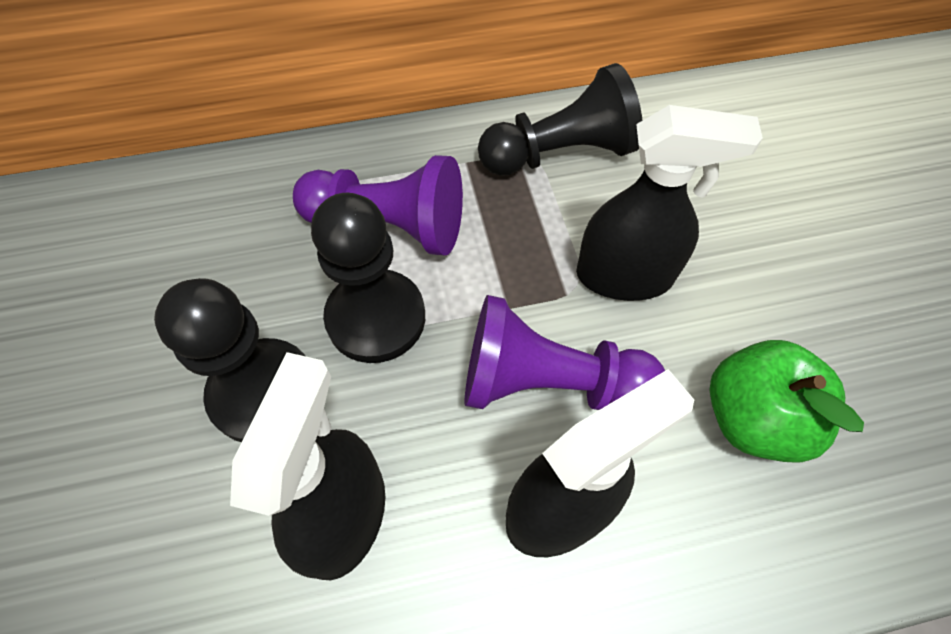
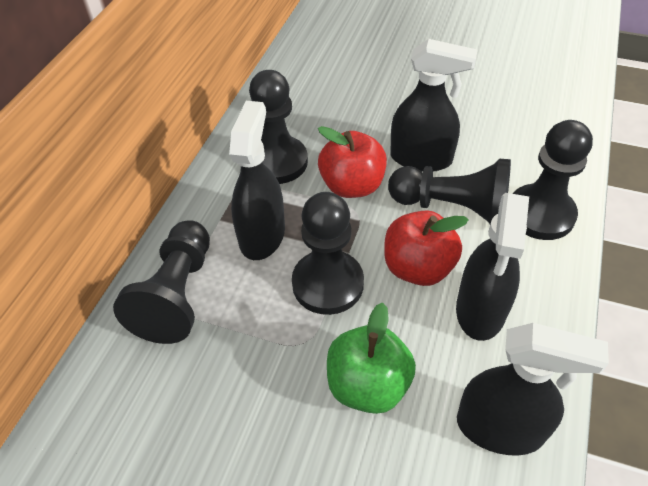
black pawn: [154,278,305,442] [311,193,425,363] [478,63,642,176] = 3 -> [113,220,210,344] [249,70,308,184] [292,192,364,315] [388,159,511,224] [513,120,593,240] = 5
black spray bottle: [230,352,385,580] [506,369,694,557] [576,105,763,301] = 3 -> [229,101,285,260] [390,39,477,172] [456,193,529,341] [457,323,609,455] = 4
purple pawn: [293,155,463,255] [464,295,665,410] = 2 -> none = 0
red apple: none = 0 -> [318,126,387,198] [384,210,469,286] = 2

